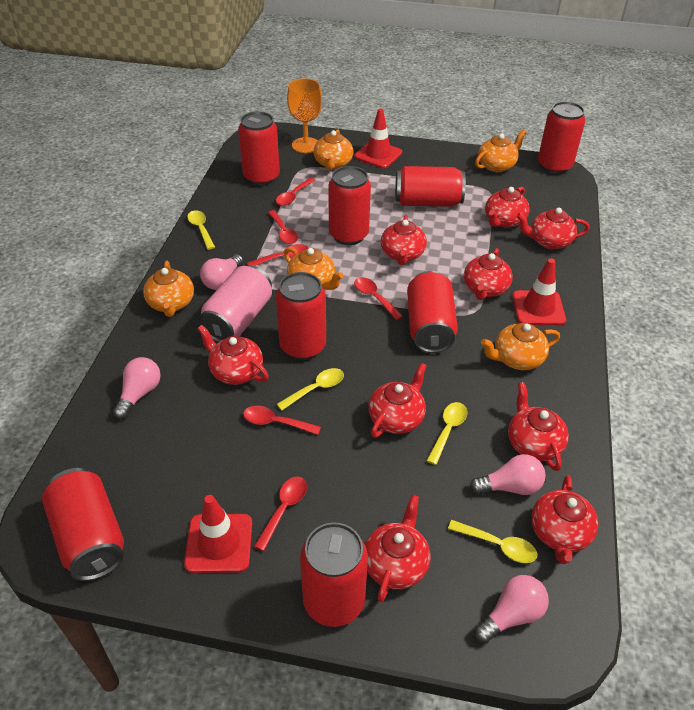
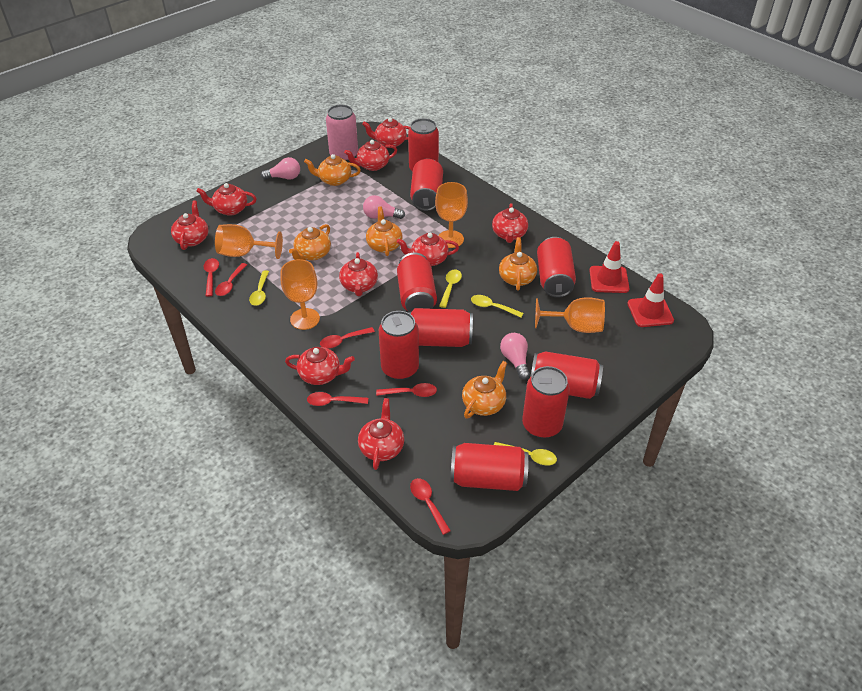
orange goblet: [287,78,322,153] = 1 -> [215,224,283,259] [281,259,320,330] [435,182,468,248] [535,297,605,333] = 4
pink light bulb: [113,357,161,419] [200,254,243,290] [470,454,546,495] [474,575,549,643] = 4 -> [261,157,300,180] [363,195,405,219] [500,333,530,380] = 3
red can: [42,468,124,581] [238,111,280,186] [276,272,326,360] [300,522,368,627] [328,166,371,245] [395,166,466,207] [407,271,458,353] [538,101,585,174] = 8 -> [379,311,419,380] [397,252,437,312] [408,118,439,172] [408,308,473,347] [410,158,443,211] [450,443,529,491] [522,366,570,438] [531,351,603,399] [537,237,576,298] = 9
red traffic cone: [184,495,252,573] [354,108,402,168] [512,258,566,325] = 3 -> [589,241,629,293] [627,273,674,327] = 2

